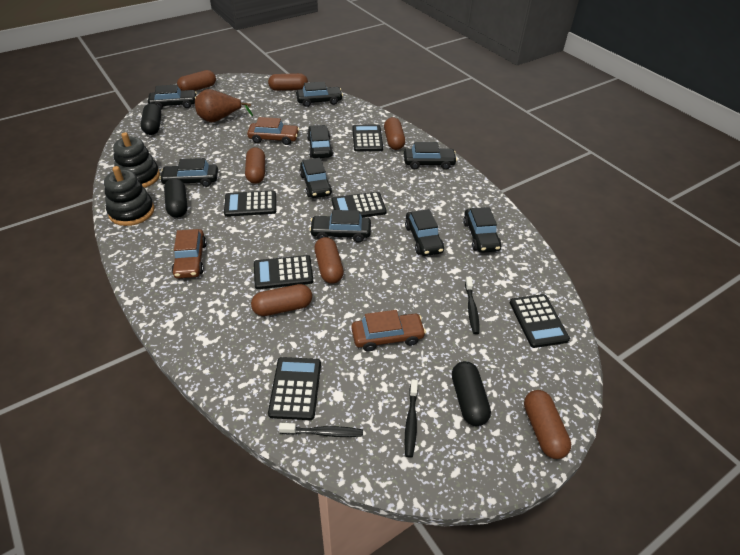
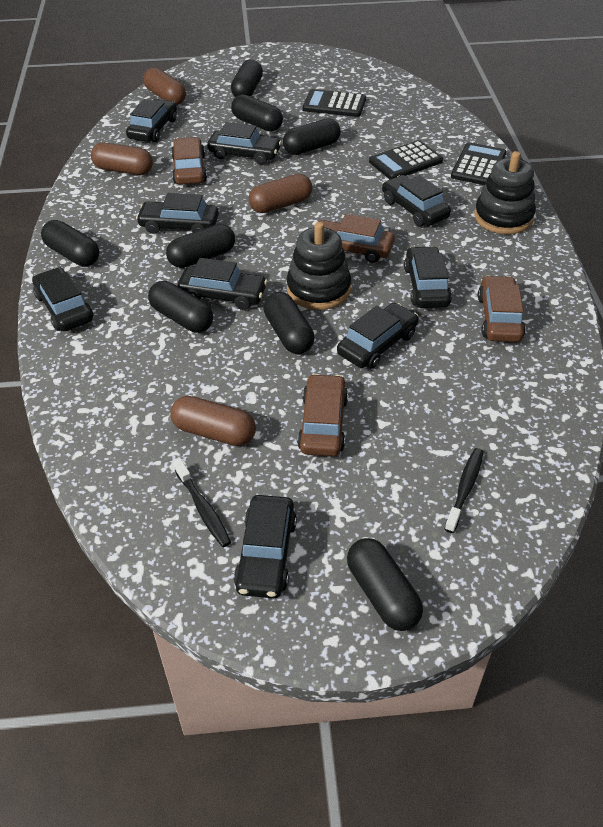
black calculator: [224,190,276,217] [254,255,313,289] [268,357,321,420] [332,192,387,217] [352,124,383,152] [510,294,570,348] = 6 -> [303,89,366,117] [369,140,443,179] [451,142,506,185] = 3
black capsule: [141,103,161,135] [164,178,187,218] [452,361,491,426] = 3 -> [41,220,99,267] [148,281,213,333] [166,224,235,268] [231,59,263,97] [231,94,283,132] [263,292,315,354] [283,118,341,155] [347,538,423,631] = 8
black toothbrush: [279,423,363,437] [405,379,418,458] [465,277,479,334] = 3 -> [174,460,231,547] [445,448,484,533] = 2
brown capsule: [177,70,216,91] [245,147,265,184] [251,284,312,316] [268,73,308,91] [314,237,344,284] [384,117,405,150] [524,390,571,459] = 7 -> [91,143,153,175] [143,68,186,105] [170,396,256,446] [249,174,312,213] = 4
brown car: [172,229,207,279] [247,117,299,145] [351,310,426,352] = 3 -> [171,137,207,185] [297,374,348,456] [319,214,395,263] [478,276,526,342] = 4
brown pear: [195,89,253,122] = 1 -> none = 0

